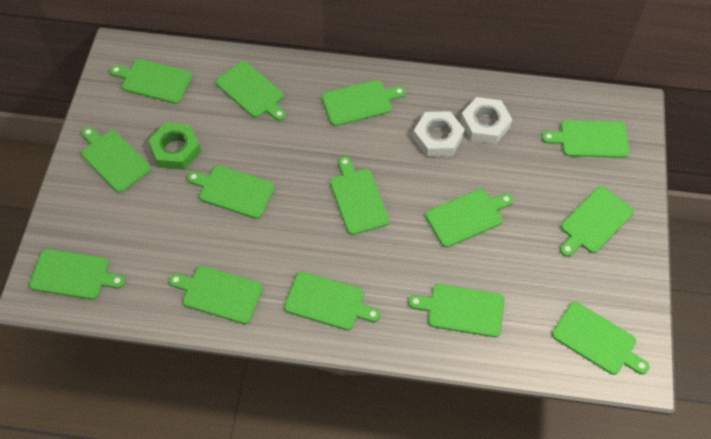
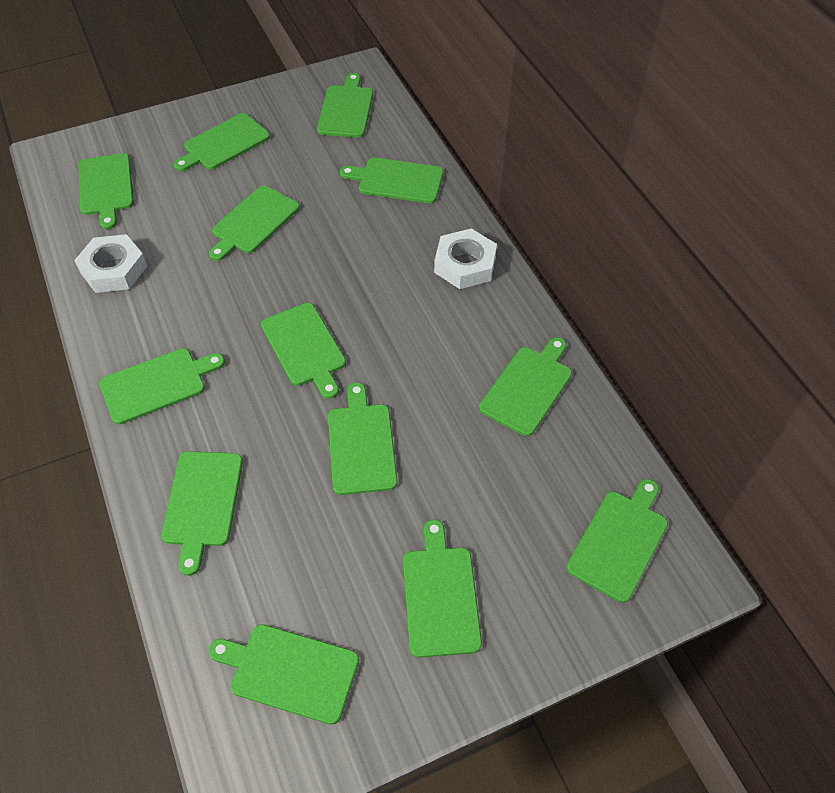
green cutting board: [29,249,126,300] [81,127,152,193] [110,59,193,104] [169,266,263,324] [187,165,275,219] [216,61,286,121] [284,271,381,330] [322,80,406,126] [330,156,390,235] [408,284,505,337] [425,189,513,247] [542,120,630,158] [552,302,650,375] [560,186,634,257] = 14 -> [79,153,134,229] [100,348,225,425] [162,451,243,576] [174,113,270,171] [209,186,300,261] [209,624,359,725] [261,303,346,399] [317,73,373,138] [328,382,398,495] [340,158,444,203] [403,520,482,658] [479,337,572,436] [567,479,668,603] = 13
green nut: [148,123,201,170] = 1 -> none = 0

